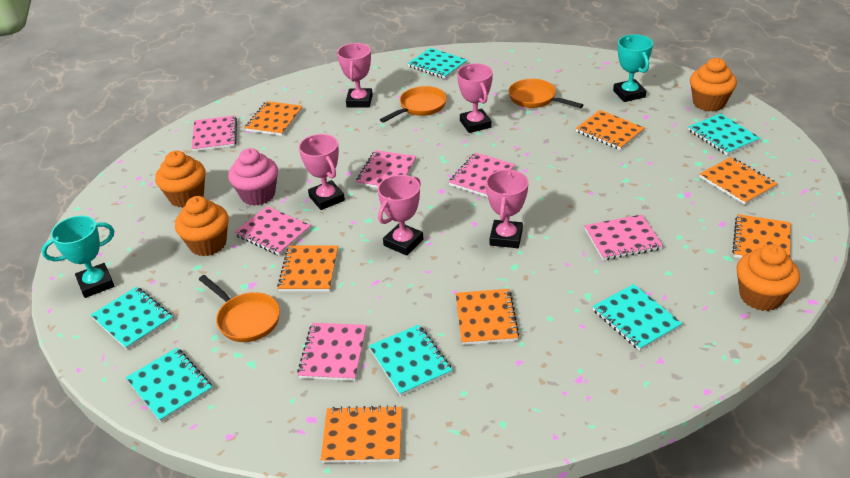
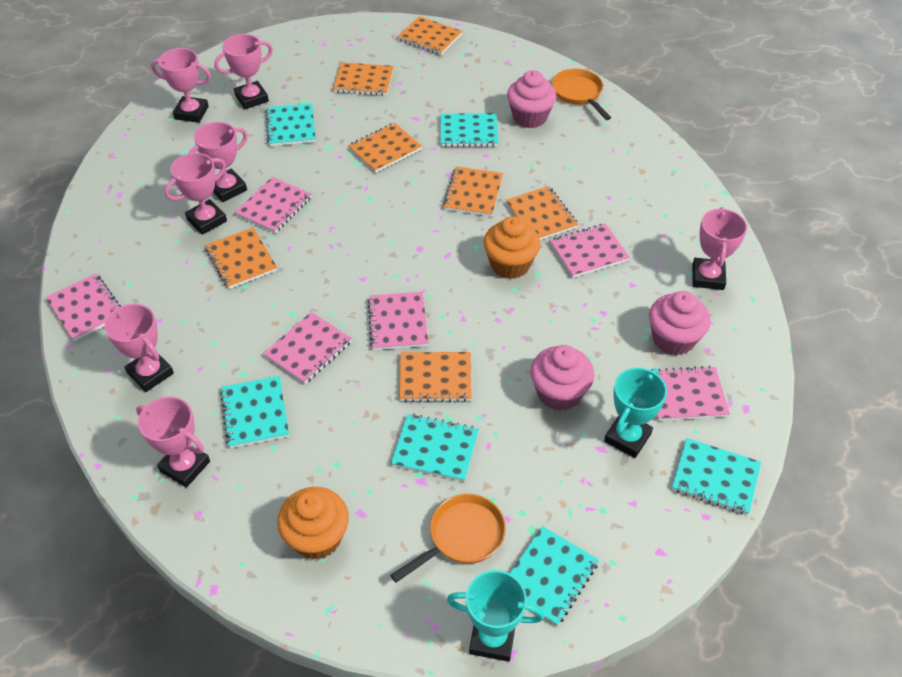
orange cupcake: [155,151,205,208] [175,196,229,256] [690,58,737,112] [736,244,800,311] = 4 -> [277,487,349,560] [483,216,540,279] = 2
orange pan: [199,275,280,342] [380,86,447,123] [508,79,583,108] = 3 -> [390,494,506,583] [552,69,611,120] = 2
pink cupcake: [228,148,278,206] = 1 -> [507,70,557,128] [530,345,594,411] [649,291,710,355] = 3
pink trophy: [299,134,345,210] [337,43,373,108] [378,175,423,256] [457,63,493,133] [486,169,528,248] = 5 -> [104,304,174,392] [136,397,210,488] [151,48,211,123] [165,153,227,235] [189,122,248,202] [214,34,273,109] [692,207,747,290] = 7

